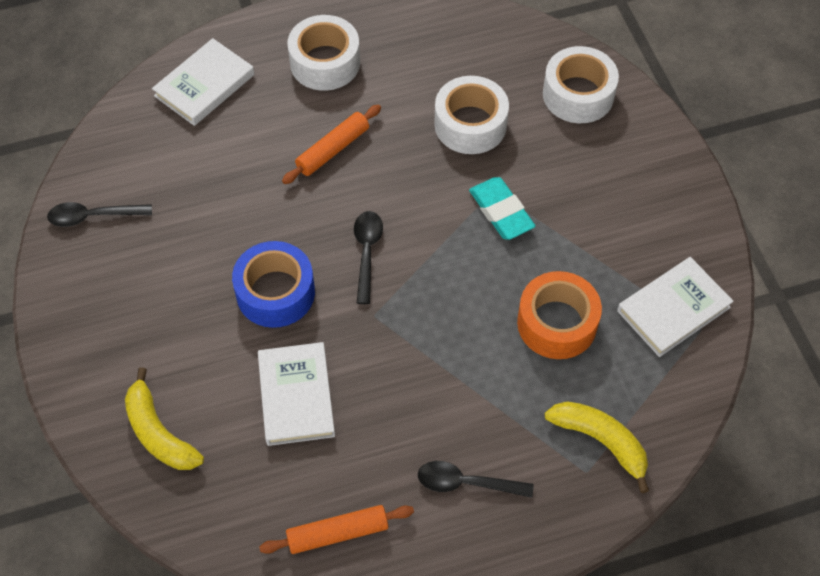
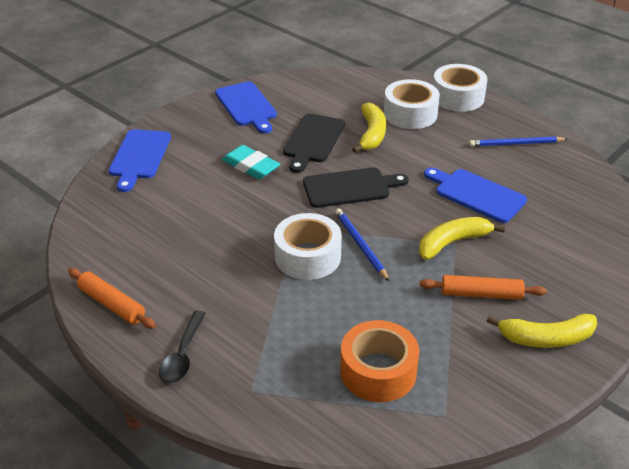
black cutting board: none = 0 -> [283,114,345,173] [303,168,409,208] = 2
black spoon: [47,202,152,227] [354,211,383,304] [418,461,534,498] = 3 -> [159,311,206,383] = 1
blue cutting board: none = 0 -> [109,129,171,192] [215,81,277,134] [424,168,527,223] = 3
blue pencil: none = 0 -> [335,209,389,281] [469,136,567,147] = 2
blue tape: [232,241,315,328] = 1 -> none = 0
white book: [152,38,255,126] [258,342,335,446] [617,257,734,357] = 3 -> none = 0
yellow banana: [125,367,204,470] [545,402,649,493] = 2 -> [352,102,386,153] [419,217,505,260] [487,314,597,348] = 3

